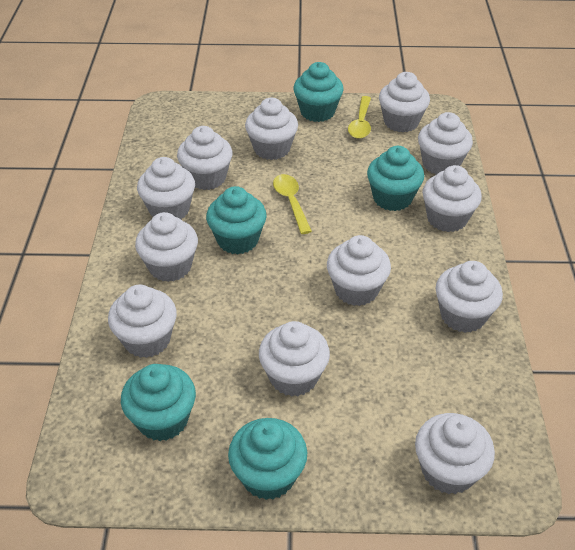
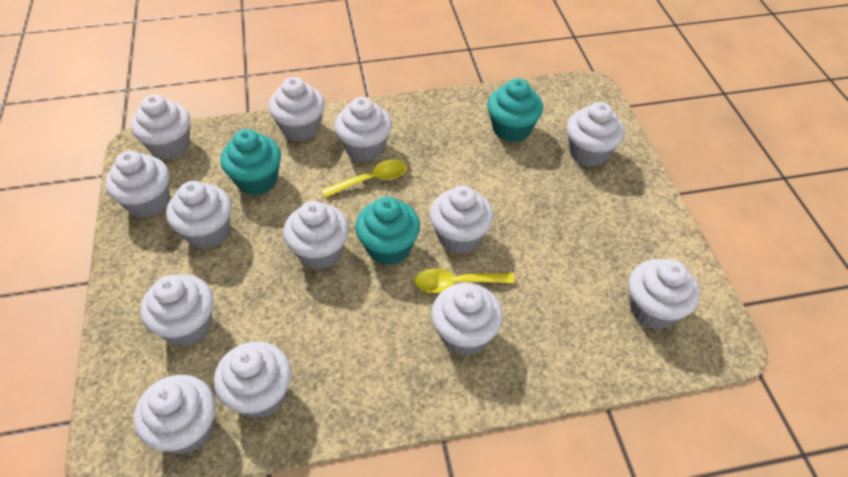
turquoise cupcake: [121,364,196,441] [206,186,267,254] [228,418,307,500] [293,62,344,122] [367,146,424,211] = 5 -> [220,129,281,195] [355,197,420,265] [487,78,543,142] = 3
white cupcake: [108,285,177,358] [135,212,198,282] [137,157,195,219] [177,126,232,190] [245,98,298,160] [259,321,330,397] [327,235,391,306] [379,72,430,132] [415,413,495,494] [418,112,473,175] [422,165,482,232] [436,261,503,333] = 12 -> [105,151,170,218] [131,95,190,159] [134,375,215,455] [140,274,213,346] [166,181,232,249] [214,341,291,419] [268,77,325,141] [283,201,349,270] [334,97,392,162] [430,186,494,254] [431,283,503,356] [567,102,625,167] [629,259,700,329] = 13

